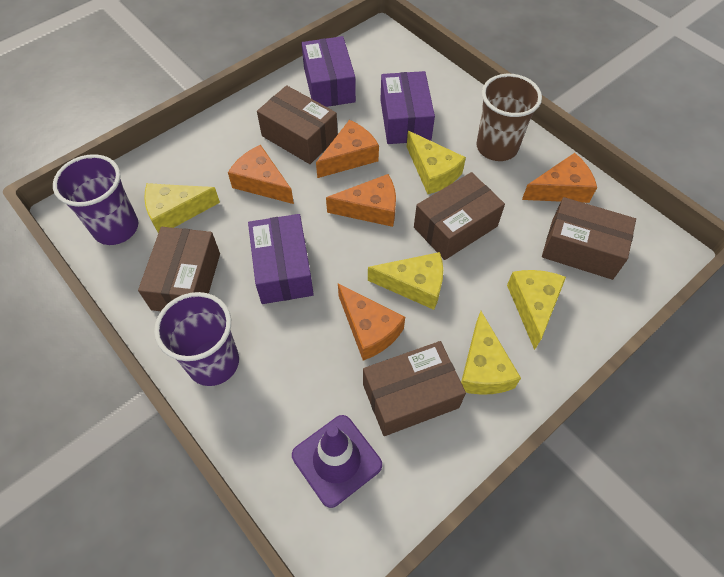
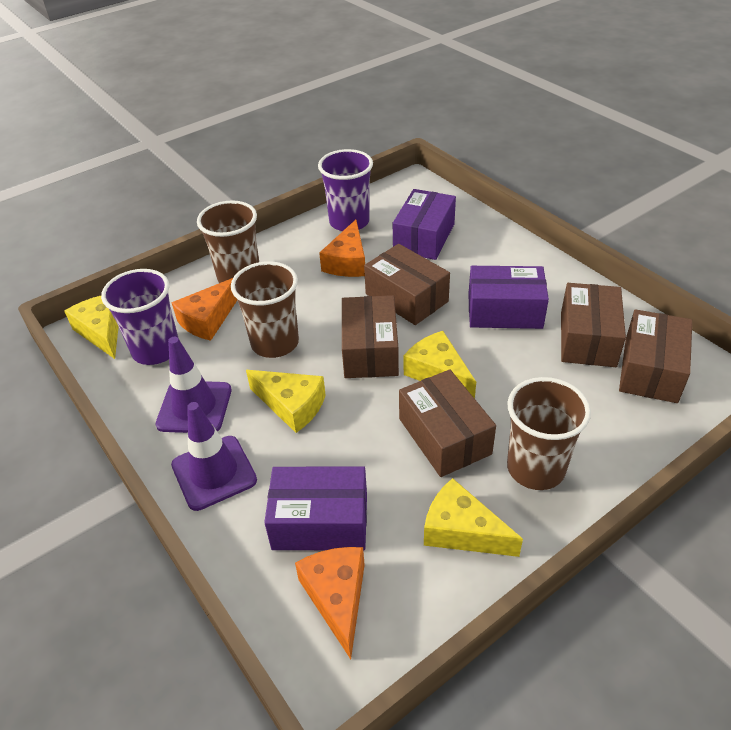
brown cup: [477,74,542,161] = 1 -> [197,201,259,283] [231,261,299,358] [507,377,591,490] = 3
orange cheese: [228,145,294,204] [316,120,379,178] [326,174,396,227] [338,283,405,361] [522,153,597,203] = 5 -> [172,278,237,341] [295,547,365,659] [319,220,365,277] = 3
purple traffic cone: [292,415,382,508] = 1 -> [155,337,232,433] [171,402,257,511] = 2
yellow cheese: [144,183,220,233] [368,252,443,310] [407,131,466,194] [461,311,521,395] [507,270,566,350] = 5 -> [64,296,119,359] [246,370,326,433] [404,331,476,399] [424,478,523,557] = 4

